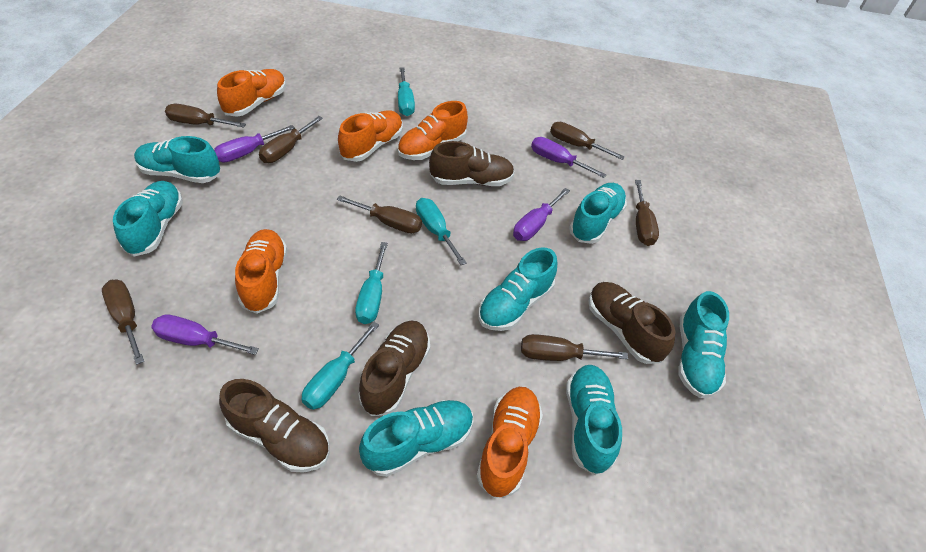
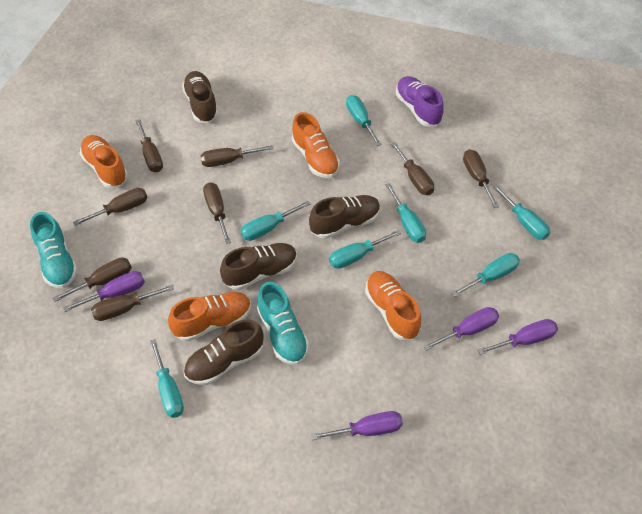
brown screwdriver: [102,280,144,365] [165,104,246,128] [259,116,323,163] [337,195,422,234] [521,334,628,361] [550,122,625,160] [635,180,659,246] = 7 -> [53,258,132,302] [73,188,148,226] [91,284,174,321] [135,119,163,172] [200,145,273,167] [203,182,231,244] [391,142,434,195] [463,149,499,208] = 8
orange shoe: [217,69,286,117] [235,229,287,314] [338,110,403,162] [397,101,468,160] [477,387,543,498] = 5 -> [80,135,128,188] [168,292,251,342] [292,112,340,178] [365,271,421,340] = 4
purple shoe: none = 0 -> [396,76,444,127] = 1
turquoise screwdriver: [302,321,379,410] [355,242,388,324] [398,67,415,116] [416,198,467,265] = 4 -> [150,339,184,418] [241,201,310,241] [329,230,401,269] [346,95,382,146] [385,183,426,243] [452,253,520,297] [493,185,550,240] = 7
turquoise shoe: [113,181,183,256] [134,136,220,183] [359,400,474,477] [478,247,557,331] [566,365,622,475] [569,183,627,244] [678,291,729,398] = 7 -> [30,212,78,288] [257,282,309,365] = 2

